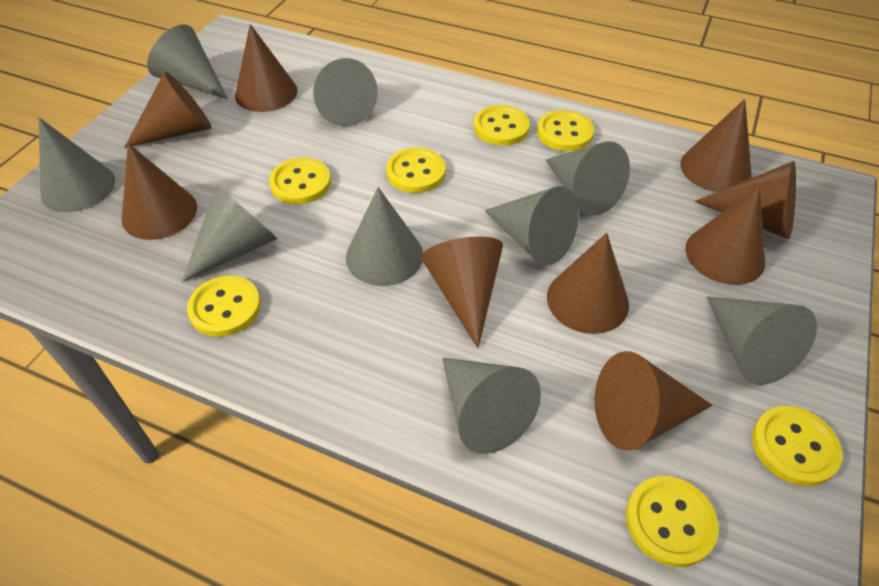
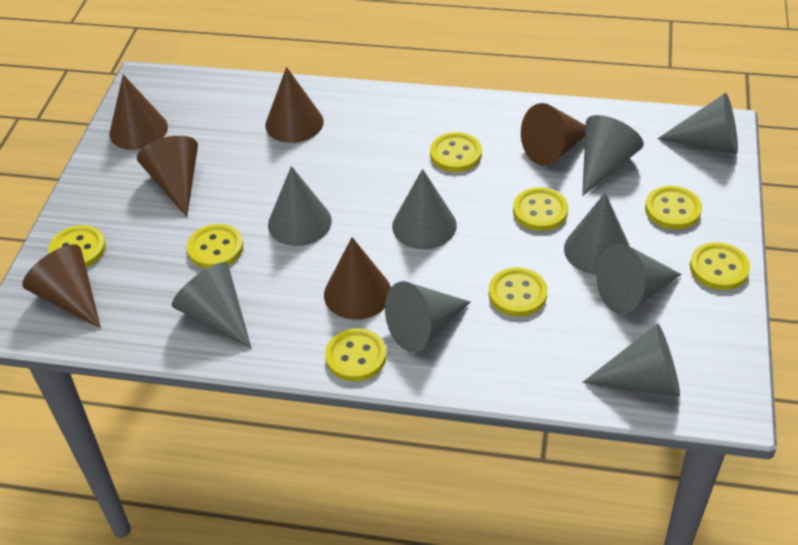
brown cone: [122,143,197,240] [124,71,212,148] [235,24,298,112] [421,236,503,348] [547,233,629,334] [595,351,713,450] [680,99,752,192] [685,186,765,285] [695,161,796,239] = 9 -> [22,244,101,329] [109,74,168,150] [137,136,198,217] [265,67,324,143] [324,237,391,320] [521,103,586,166] = 6
yellow button: [187,275,261,337] [269,158,331,204] [386,148,446,193] [474,105,530,146] [537,110,594,151] [626,476,719,567] [752,406,843,486] = 7 -> [48,225,106,267] [187,224,243,269] [325,328,387,381] [430,132,482,172] [489,267,547,316] [513,187,568,231] [645,186,702,229] [690,242,750,290] = 8

